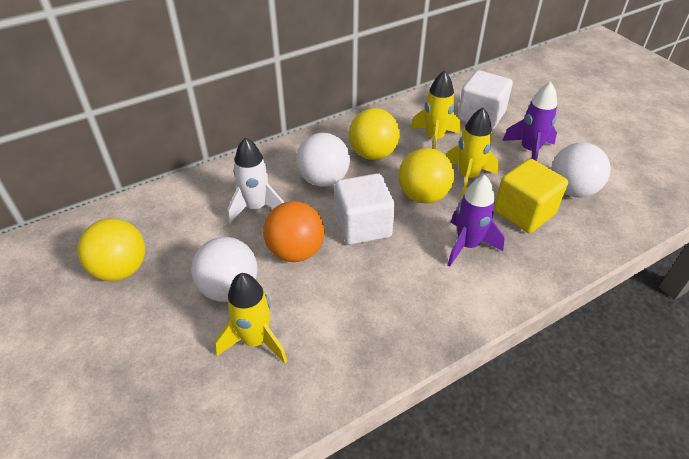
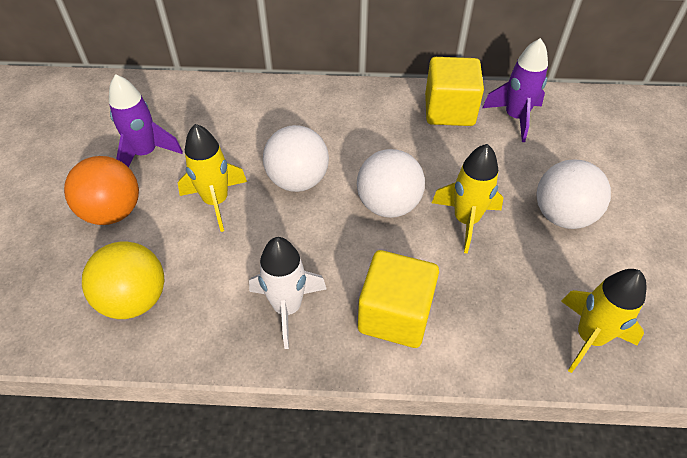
white cube: [335,173,395,245] [457,70,513,130] = 2 -> none = 0
yellow ball: [77,218,146,281] [349,108,400,160] [399,148,454,203] = 3 -> [82,242,164,319] = 1
yellow cube: [494,158,568,233] = 1 -> [358,250,439,348] [425,57,484,126] = 2

